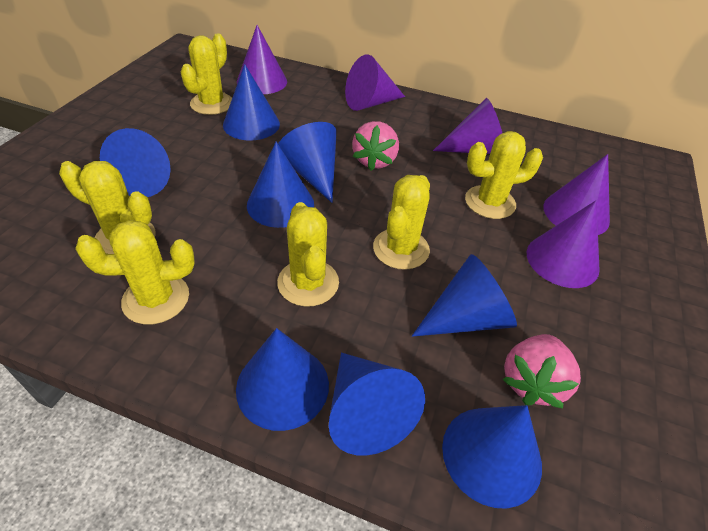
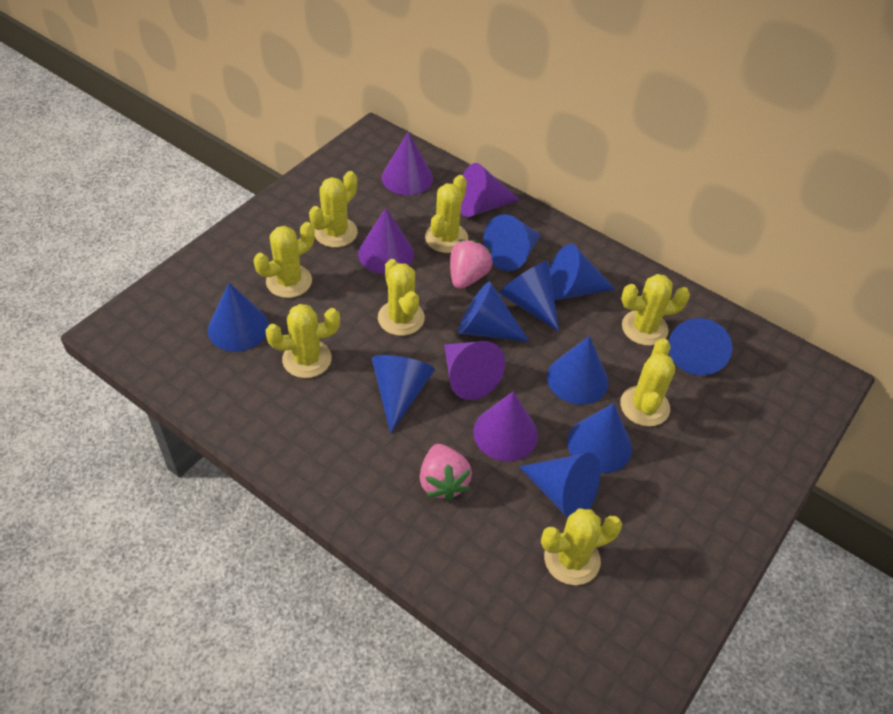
blue cone: [100,128,171,197] [223,64,280,140] [236,328,329,431] [247,142,314,228] [278,122,337,203] [329,353,425,456] [412,254,517,337] [442,405,542,509] = 8 -> [208,283,269,352] [372,355,435,434] [458,282,529,342] [483,214,541,271] [499,261,559,332] [519,452,600,518] [547,336,609,405] [550,244,615,300] [567,403,632,473] [669,318,733,375] = 10
yellow cactus: [59,161,156,254] [75,220,195,324] [180,33,232,115] [277,202,339,307] [373,175,430,270] [465,131,543,219] = 6 -> [254,222,315,298] [265,304,340,378] [309,171,358,248] [378,259,425,336] [425,175,468,253] [541,508,622,585] [620,338,676,427] [621,274,690,346] = 8

